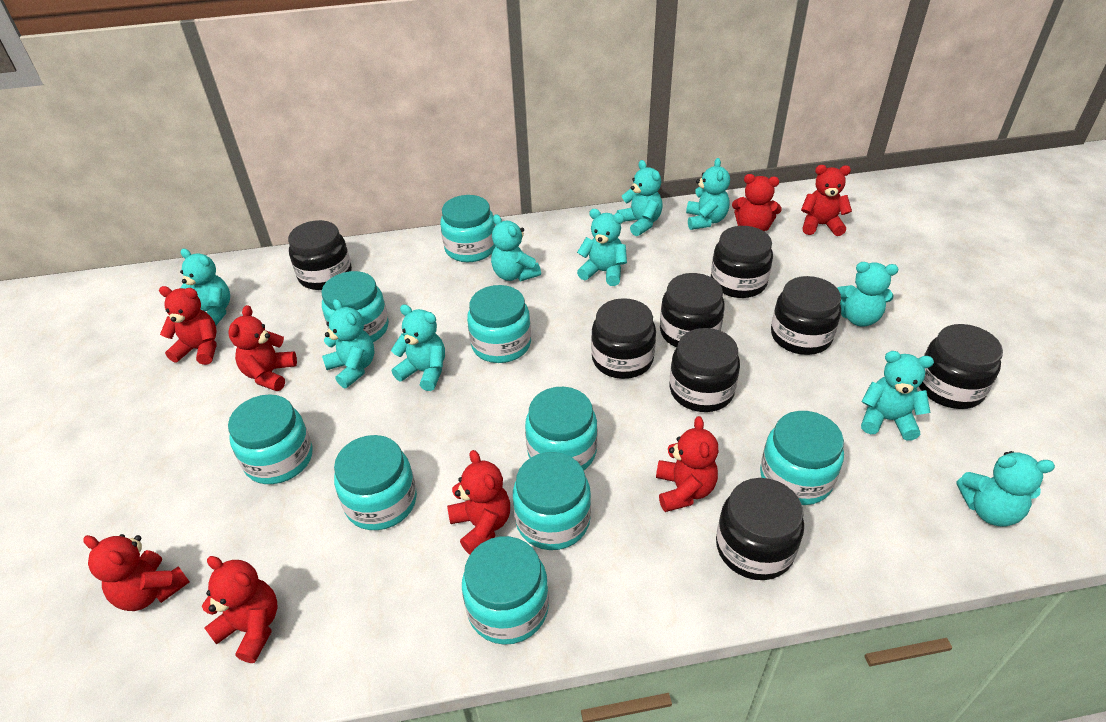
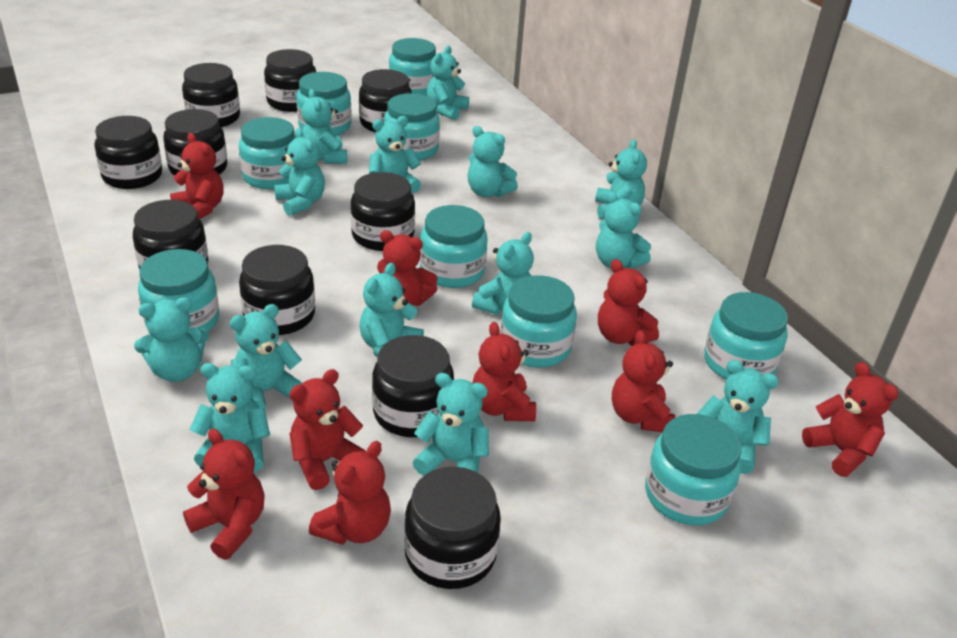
black jar: [288,220,352,290] [591,298,656,379] [660,273,725,347] [670,328,740,412] [711,226,773,298] [716,478,804,580] [771,276,841,355] [919,324,1003,409] = 8 -> [94,116,162,189] [133,200,208,270] [163,109,227,176] [182,63,240,127] [239,245,315,335] [264,49,316,112] [350,172,415,251] [359,69,412,132] [372,335,454,437] [404,467,501,589] = 10
red teddy bear: [83,534,189,611] [159,286,217,365] [202,556,278,663] [229,305,297,391] [447,450,510,554] [656,416,718,512] [732,174,782,231] [801,165,852,236] = 8 -> [170,133,224,219] [183,429,265,560] [289,369,367,490] [309,441,391,545] [377,230,438,306] [473,322,536,421] [598,259,659,346] [612,330,675,432] [802,362,898,477] = 9
turquoise teddy bear: [180,249,230,325] [322,299,375,388] [391,304,445,391] [491,214,541,281] [577,209,627,286] [617,160,663,236] [686,158,730,230] [837,262,899,327] [861,351,934,441] [957,451,1055,526] = 10 -> [134,297,209,382] [189,363,270,472] [229,304,302,409] [274,128,325,216] [302,89,347,164] [359,263,424,357] [369,116,421,193] [413,373,489,476] [427,46,469,120] [467,126,518,197] [472,232,534,315] [595,139,647,219] [596,191,651,268] [697,360,779,474] = 14

